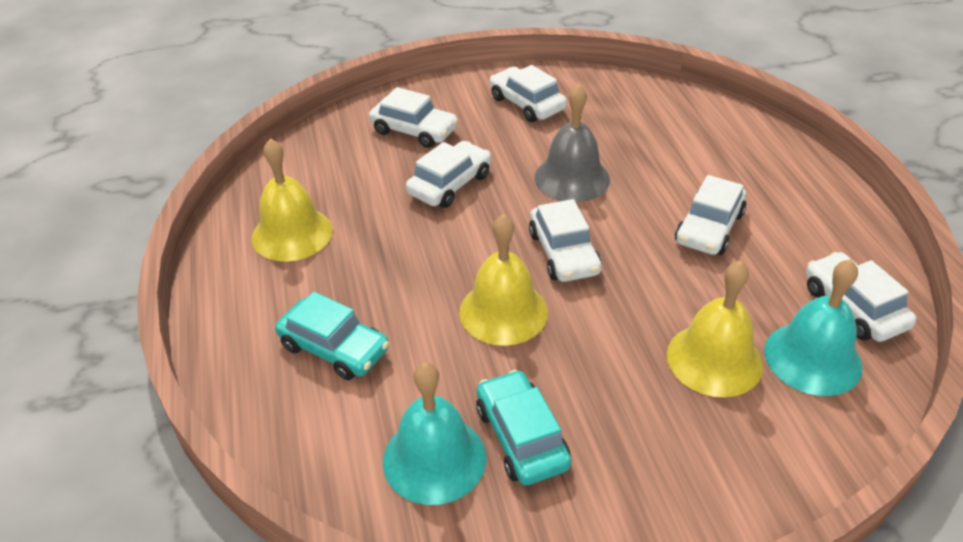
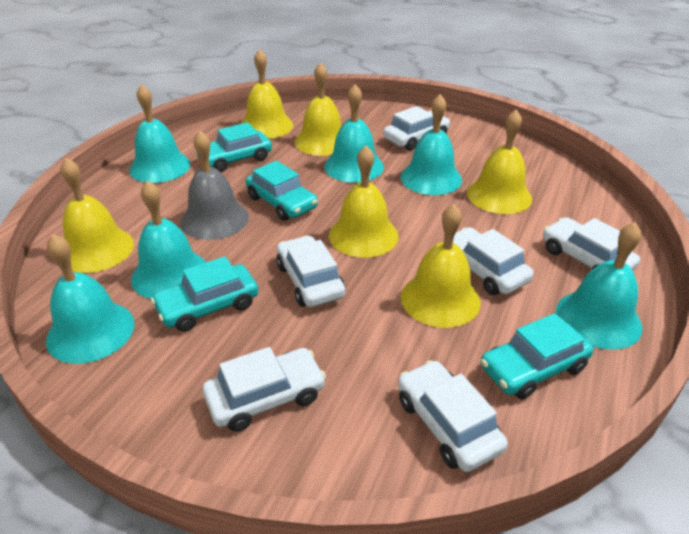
turquoise bell: [383,362,486,505] [764,259,863,396] = 2 -> [46,234,135,364] [129,84,191,183] [131,180,206,299] [324,84,384,183] [400,94,462,195] [556,222,642,350] = 6
turquoise car: [275,291,389,380] [476,370,571,485] = 2 -> [151,256,258,332] [195,122,272,172] [246,161,318,221] [481,313,593,399] = 4
yellow bell: [252,138,333,262] [459,214,548,346] [667,261,763,397] = 3 -> [60,158,134,273] [241,49,293,139] [295,62,341,156] [329,145,399,258] [401,204,481,328] [467,110,532,214] = 6

